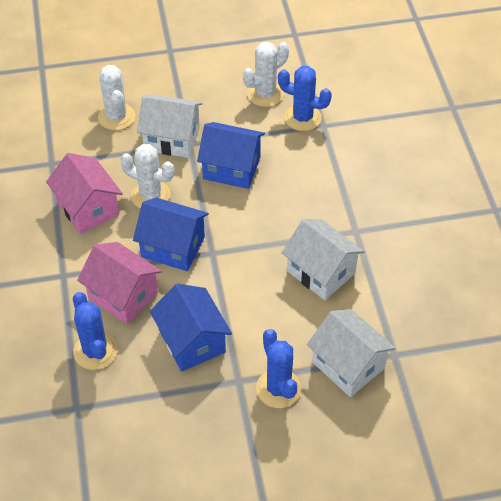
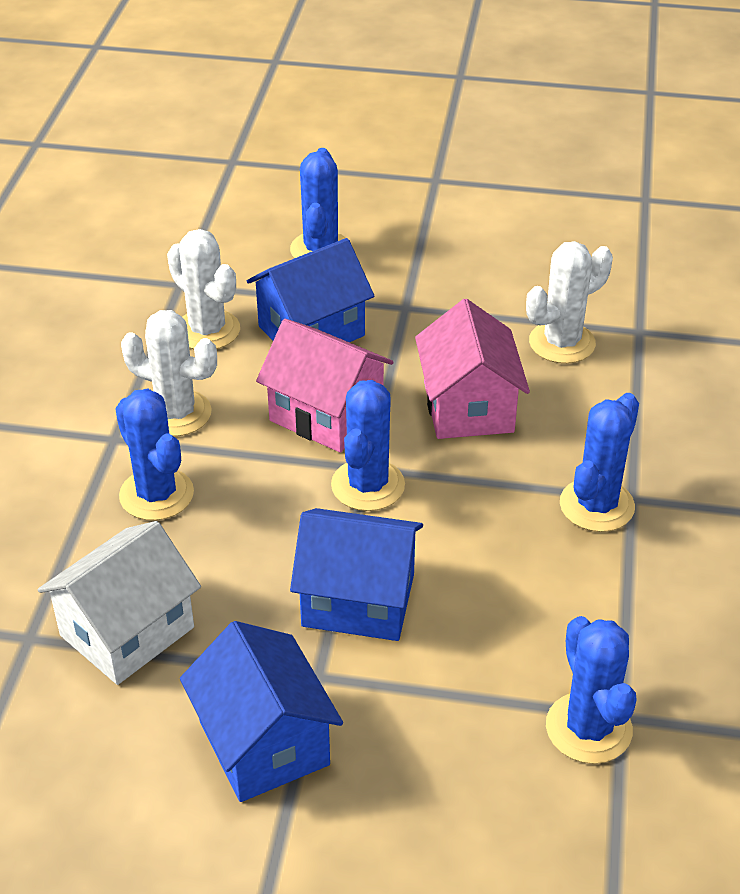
blue cactus: [73,292,117,370] [256,329,301,408] [278,66,332,131] = 3 -> [115,389,194,521] [290,148,346,258] [331,380,405,511] [546,616,637,764] [560,393,639,532] = 5
white house: [137,94,203,158] [281,219,365,300] [307,309,396,397] = 3 -> [38,521,201,685] = 1

